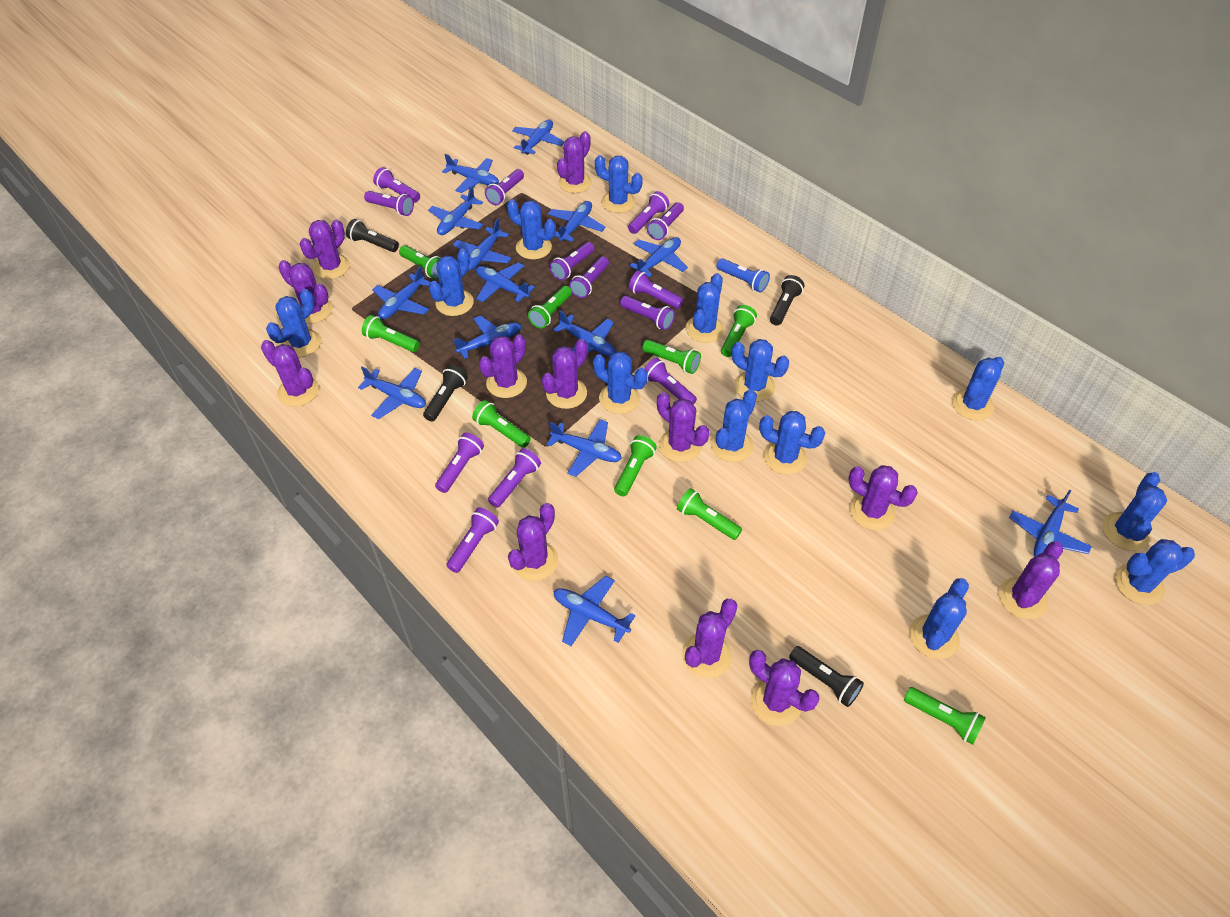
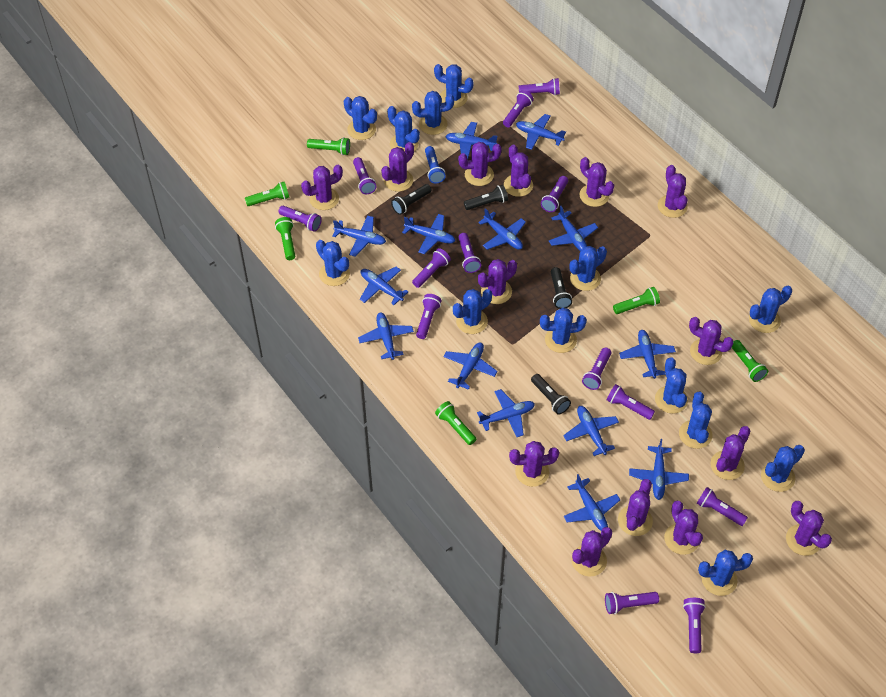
green flashlight: [362,315,420,352] [399,245,440,279] [472,400,531,448] [528,286,572,329] [614,435,657,496] [643,340,701,374] [677,488,742,540] [721,305,757,357] [904,687,986,745] = 9 -> [245,182,290,206] [275,217,295,260] [307,137,350,155] [435,401,476,445] [613,287,660,314] [732,340,768,382] = 6
purple cactus: [261,340,319,407] [278,260,333,323] [300,220,350,279] [479,334,527,398] [508,503,558,581] [541,339,588,409] [557,131,592,193] [657,392,709,462] [682,599,737,678] [749,650,820,726] [848,465,918,530] [999,542,1063,619] = 12 -> [301,165,343,210] [381,142,414,192] [458,142,502,186] [478,259,517,304] [504,145,533,197] [509,441,559,487] [571,527,612,577] [579,157,614,207] [618,479,653,536] [658,165,688,218] [664,501,703,555] [689,317,734,365] [711,426,750,480] [786,501,832,556] = 14

